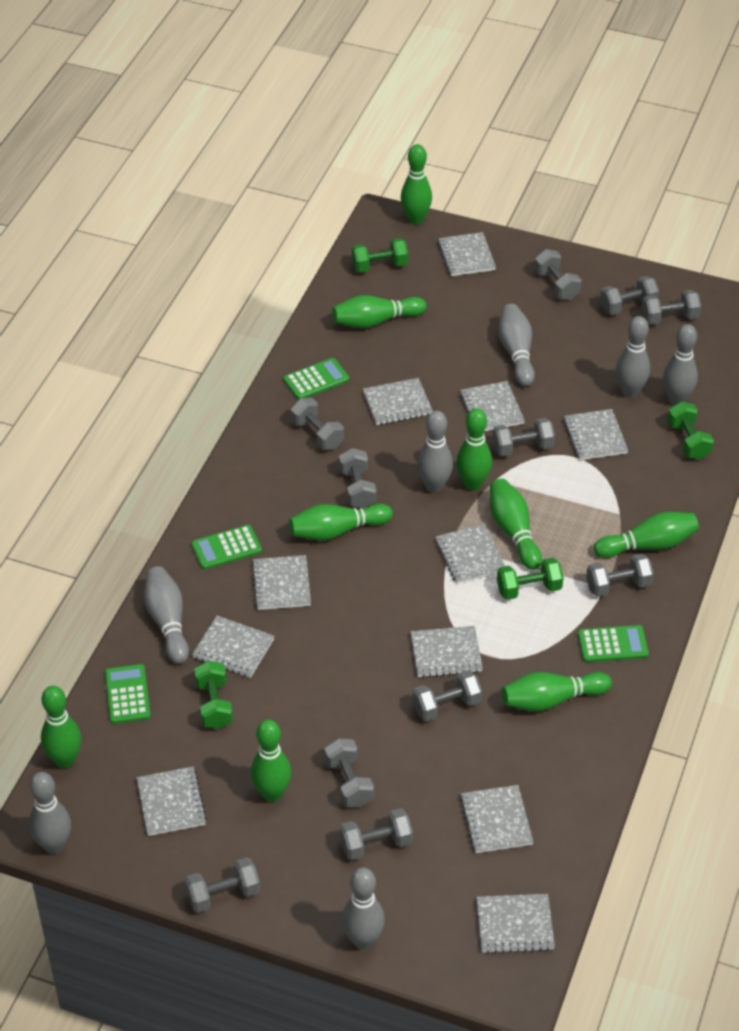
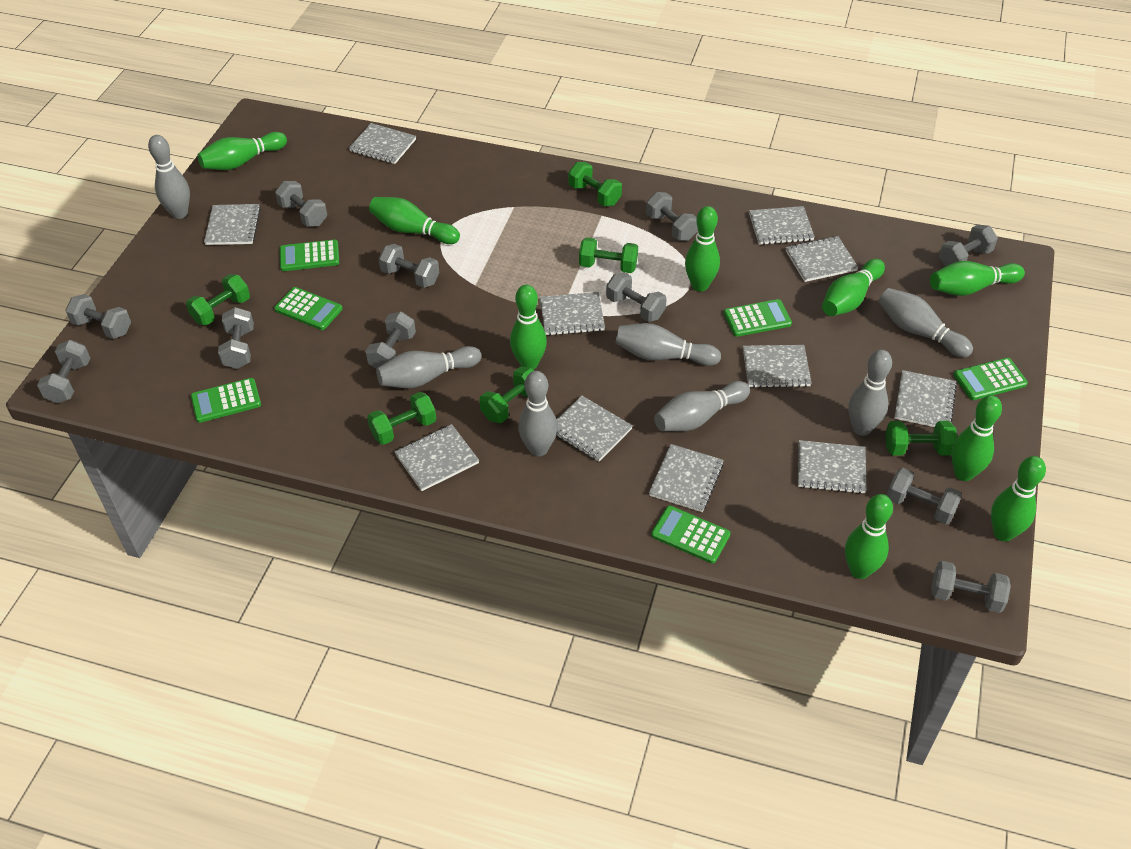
green calculator: [105,664,151,724] [192,525,262,570] [283,358,349,400] [578,625,649,662] = 4 -> [191,378,261,423] [274,287,343,330] [280,240,339,271] [651,506,730,564] [724,299,792,337] [954,358,1028,400] = 6
green dumbbell: [194,661,233,729] [352,238,408,273] [497,558,563,600] [667,401,714,460] = 4 -> [186,274,250,325] [367,392,436,445] [479,367,534,423] [568,162,622,206] [579,237,638,273] [885,421,957,456] = 6

